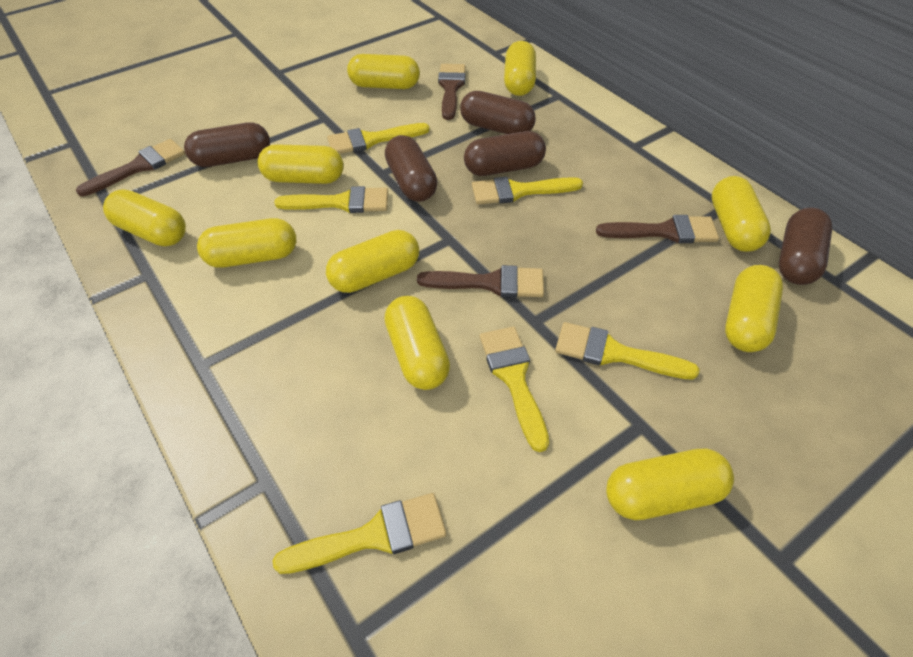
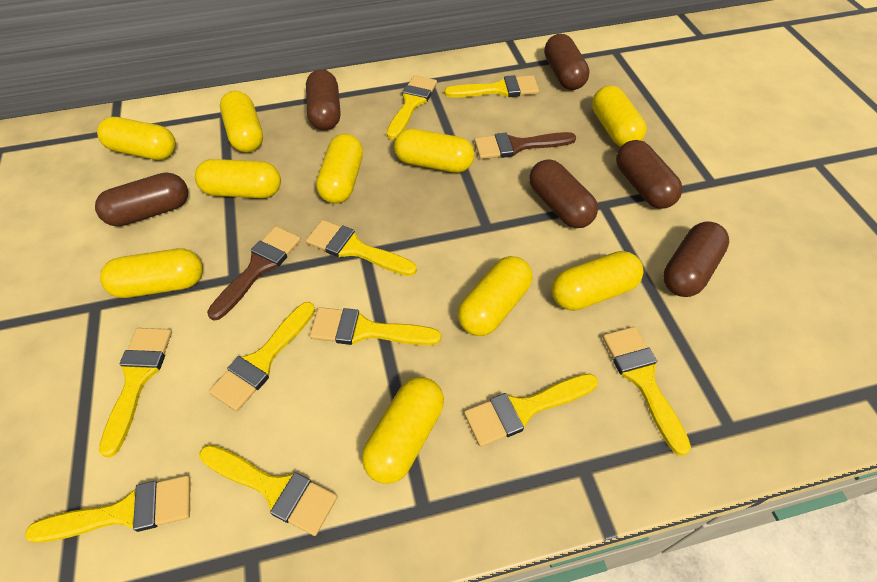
brown brush: [75,139,185,196] [417,265,544,298] [438,64,466,120] [596,215,719,243] = 4 -> [207,226,301,320] [474,132,576,159] = 2
brown capsule: [184,122,270,167] [385,135,438,202] [460,91,536,134] [464,131,546,176] [779,207,832,285] = 5 -> [95,172,188,226] [306,69,340,130] [529,159,598,228] [544,34,590,90] [616,140,683,209] [663,221,729,297] = 6
yellow brush: [272,493,447,574] [274,186,388,213] [327,123,430,154] [472,177,583,204] [480,327,549,452] [555,322,700,380] = 6 -> [25,475,191,543] [99,328,172,457] [199,445,338,536] [209,302,315,411] [306,220,417,276] [310,307,441,345] [386,75,437,140] [444,75,539,98] [464,373,598,447] [603,327,691,456] = 10

